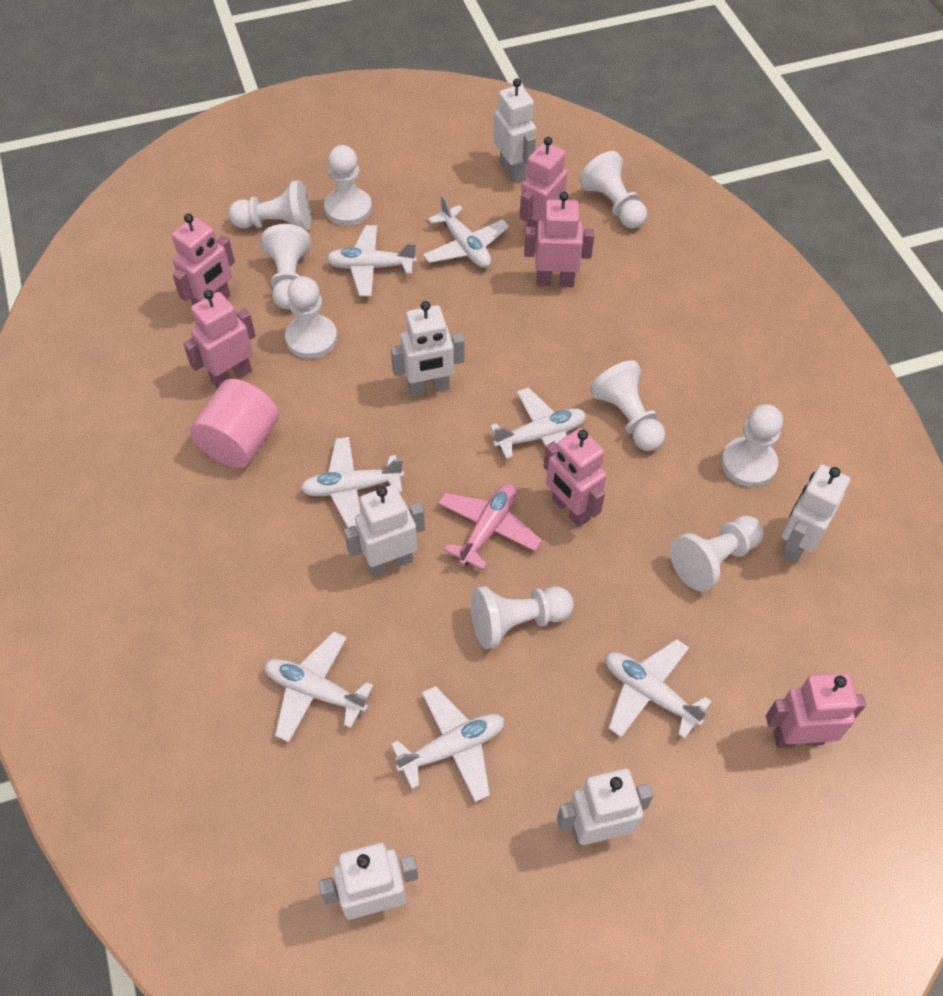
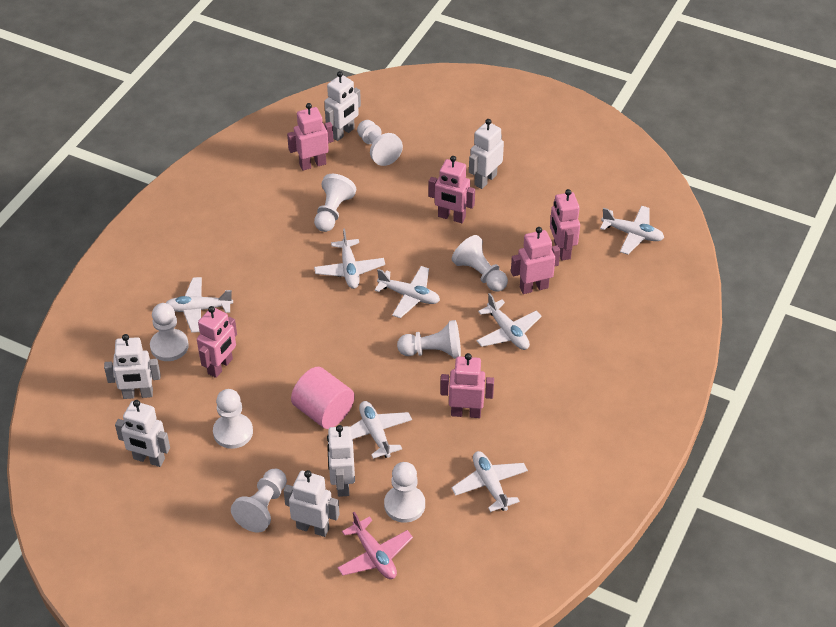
white pawn: [228,180,311,230] [260,224,311,309] [285,276,337,359] [324,145,372,226] [471,586,574,649] [579,151,647,229] [590,360,665,451] [670,516,764,592] [721,404,783,487] = 9 -> [150,303,189,361] [213,389,253,449] [231,469,287,532] [314,174,356,232] [357,120,403,166] [384,462,425,523] [397,320,461,359] [452,235,508,292] = 8

